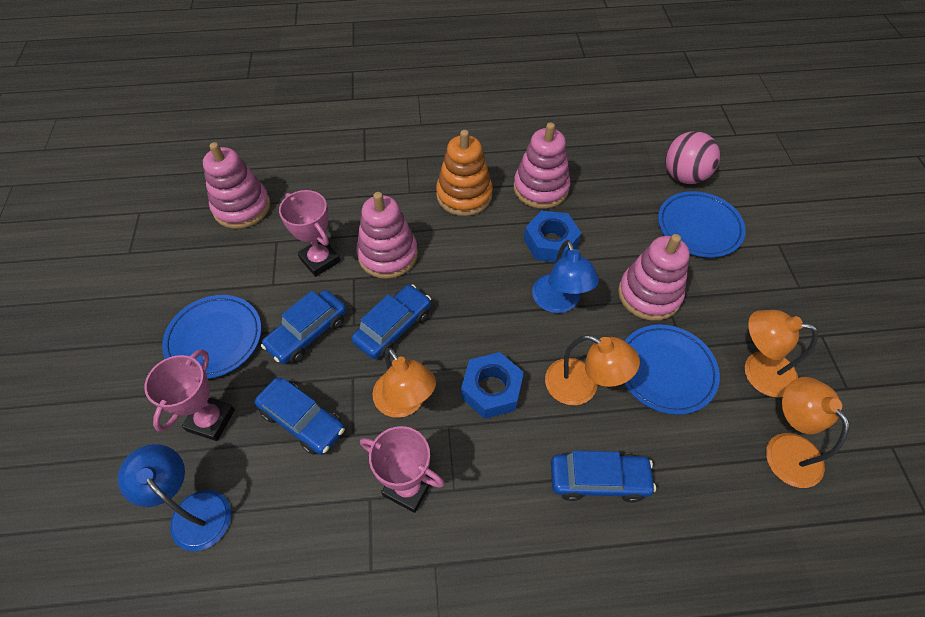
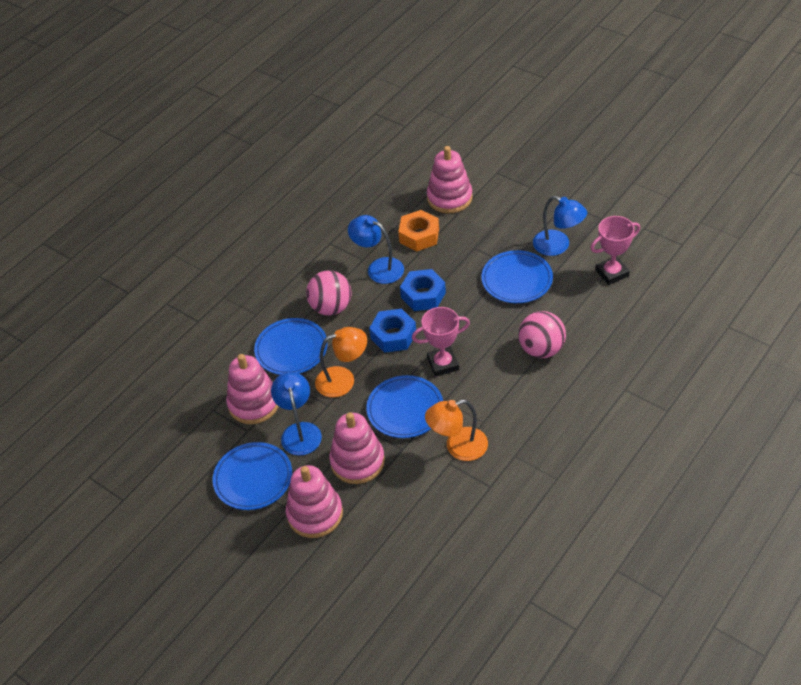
blue car: [255,377,345,455] [261,290,347,364] [352,284,431,359] [551,451,656,503] = 4 -> none = 0
blue lamp: [118,444,231,551] [532,240,599,313] = 2 -> [271,372,322,456] [348,215,404,284] [533,196,587,256] = 3
blue plate: [162,295,262,379] [624,325,720,415] [658,191,746,258] = 3 -> [212,442,292,510] [254,318,328,375] [366,375,443,438] [481,250,553,303] = 4
orange lamp: [372,348,436,418] [545,335,640,405] [745,310,818,398] [766,377,850,488] = 4 -> [315,327,367,398] [425,400,488,461] = 2
orange nut: none = 0 -> [398,210,439,251] = 1
orange stacking toy: [436,130,493,216] = 1 -> none = 0
pink ball: [665,131,720,184] = 1 -> [306,270,351,316] [518,311,566,358] = 2
pink trophy: [144,349,235,441] [279,190,341,277] [360,426,445,513] = 3 -> [412,307,470,377] [590,216,640,285] = 2

